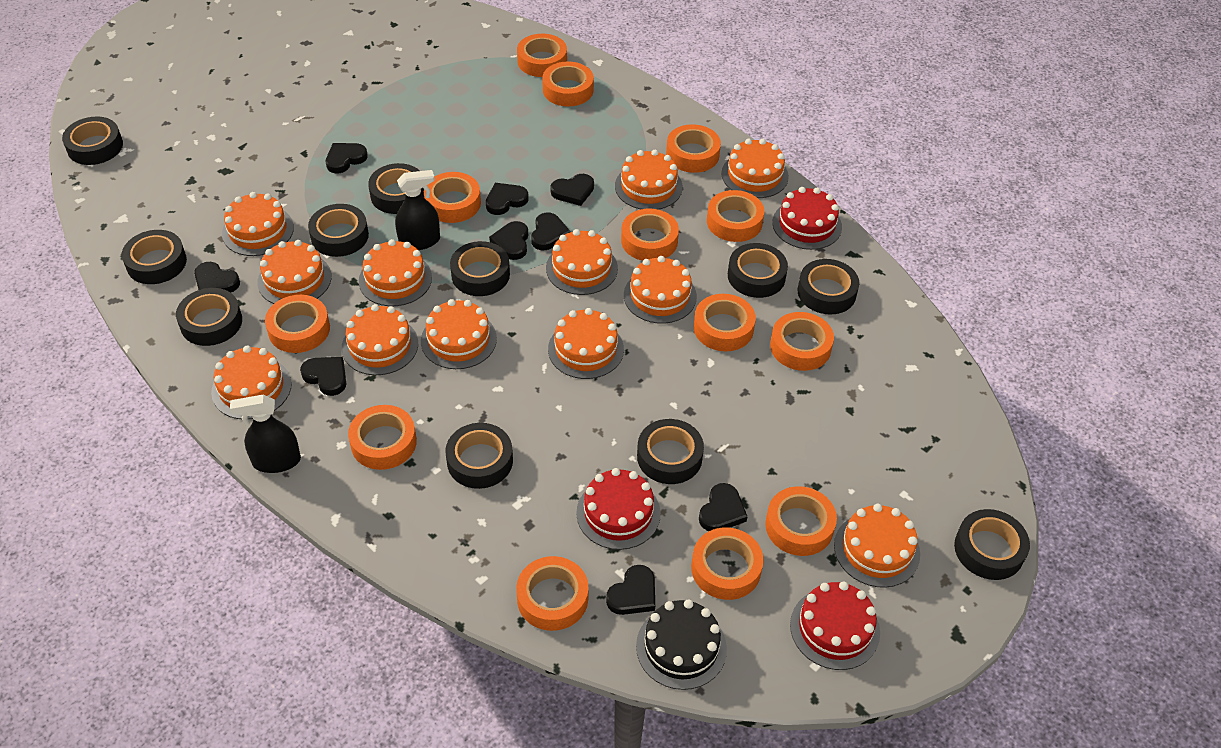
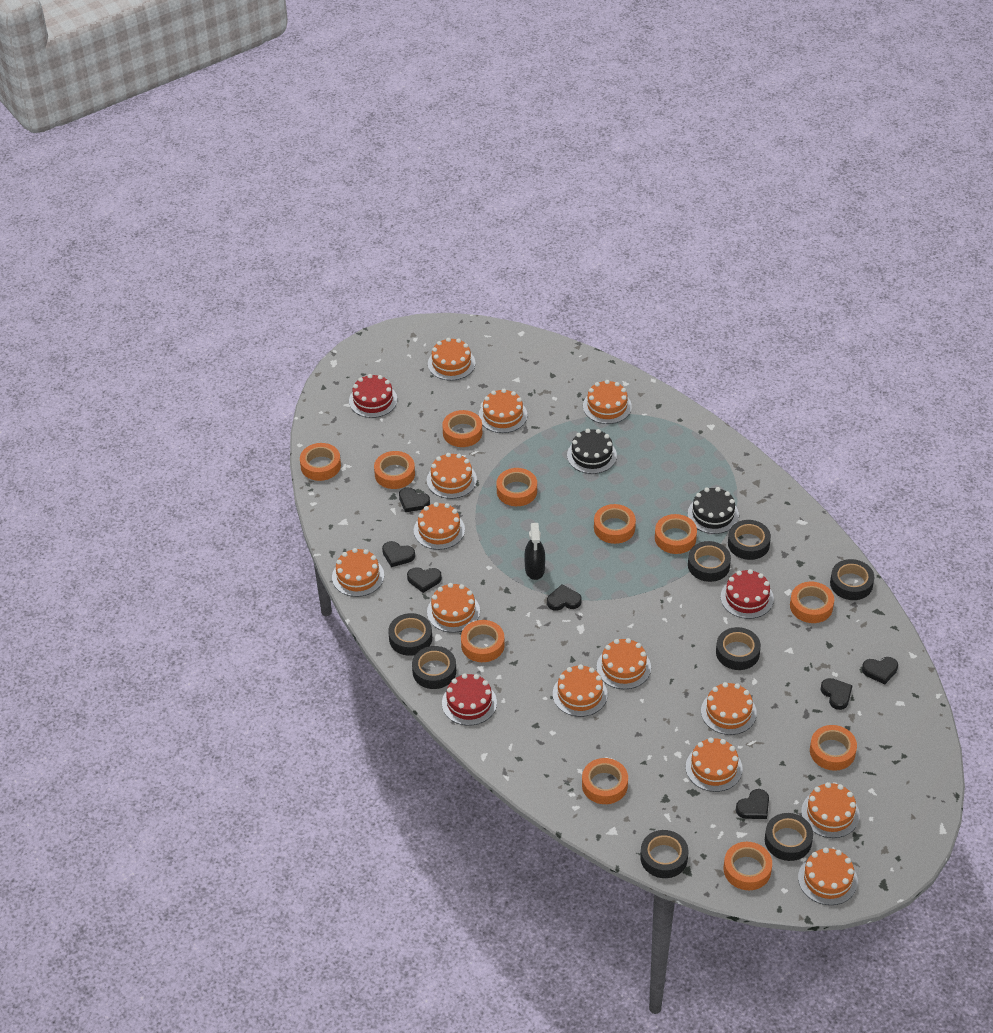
black cake: [636,599,727,690] = 1 -> [567,429,617,474] [688,487,739,534] = 2
black heart: [194,262,240,293] [300,357,346,396] [326,143,368,174] [486,183,529,215] [489,221,528,260] [531,213,571,250] [550,174,594,206] [606,565,655,615] [699,483,748,531] = 9 -> [382,541,415,567] [399,487,430,512] [407,567,442,593] [547,585,582,611] [736,789,769,819] [821,678,853,710] [862,657,898,685] = 7
black spray bottle: [230,395,301,473] [395,170,440,250] = 2 -> [524,523,545,580] = 1
black tape: [62,116,123,165] [122,230,187,284] [176,288,242,346] [308,204,369,257] [368,163,424,214] [445,423,513,489] [450,241,510,296] [637,419,704,484] [728,243,788,298] [798,259,859,314] [954,509,1030,580] = 11 -> [388,613,432,656] [412,646,456,689] [640,830,688,878] [688,541,731,582] [716,627,761,670] [728,520,771,560] [765,813,813,861] [830,559,874,600] = 8
orange cake: [211,346,292,419] [222,192,294,256] [257,240,332,304] [341,304,418,375] [359,239,432,306] [421,299,497,369] [546,229,618,295] [548,308,624,379] [615,150,683,210] [624,256,697,324] [721,139,789,198] [834,504,920,588] = 12 -> [332,548,384,597] [414,502,465,550] [427,453,477,499] [427,583,480,633] [428,338,475,381] [479,389,527,433] [553,664,608,717] [583,380,632,424] [597,638,651,689] [686,737,743,792] [701,682,757,735] [798,847,858,905] [801,782,860,838] = 13
orange tape: [265,295,330,353] [348,405,417,470] [424,172,481,223] [516,556,589,631] [517,34,567,77] [542,61,594,107] [621,209,679,261] [666,124,721,173] [691,528,764,600] [694,294,756,351] [707,190,764,242] [765,486,837,556] [770,312,834,371] = 13 -> [300,443,341,481] [374,451,415,489] [442,410,482,447] [461,620,505,662] [496,468,537,506] [582,758,628,804] [594,504,636,544] [655,514,697,554] [724,842,772,890] [790,582,834,623] [810,725,857,771] = 11

